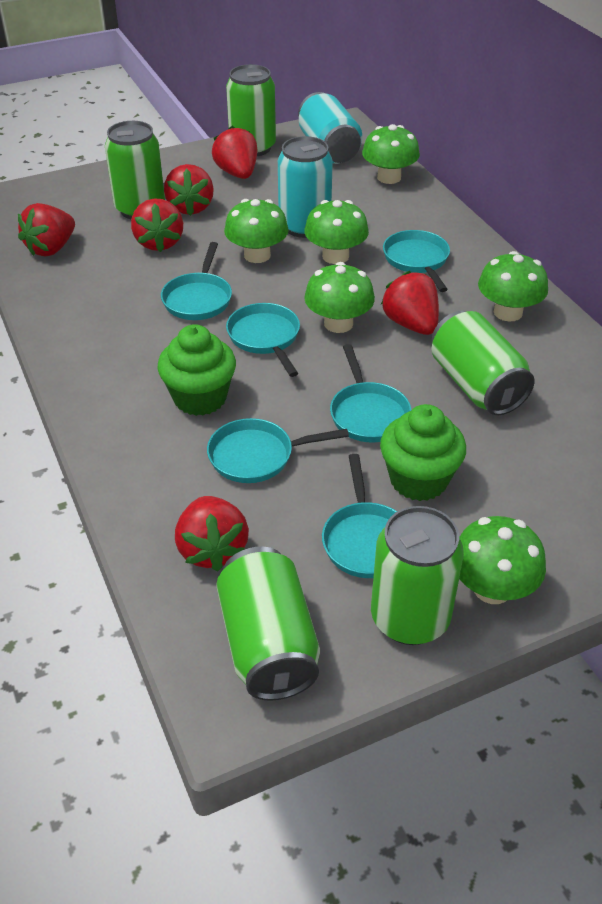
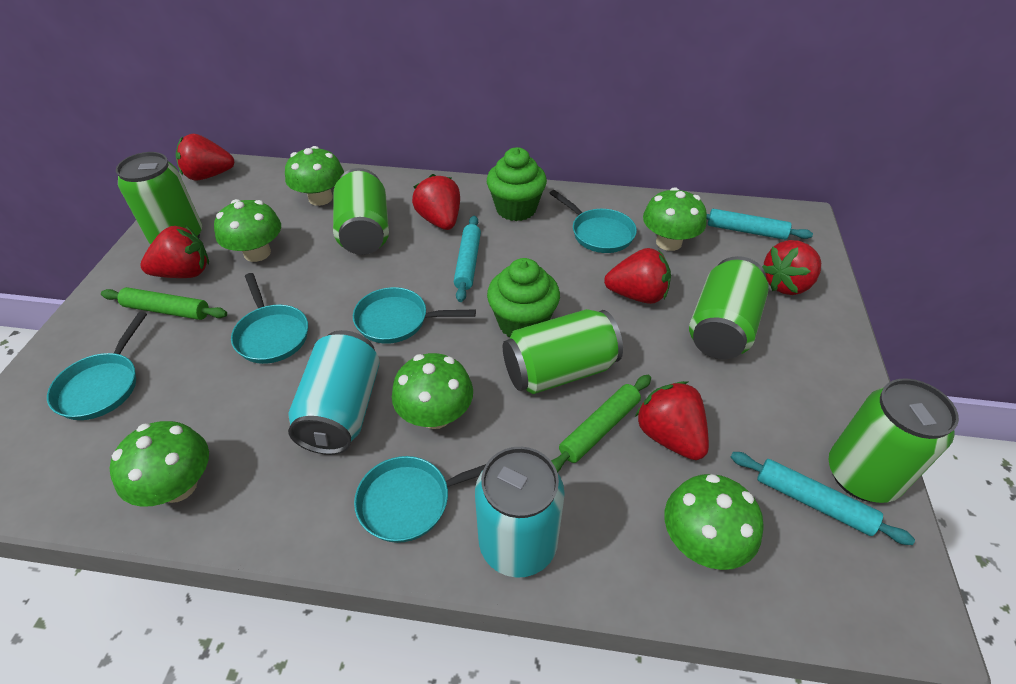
green rolling pin: none = 0 -> [101,287,227,320] [551,375,651,472] = 2
turquoise pan: [161,242,232,320] [207,418,349,483] [226,303,300,377] [322,454,397,578] [330,344,411,443] [383,230,450,292] = 6 -> [47,312,147,420] [231,273,308,364] [353,287,476,344] [354,456,486,543] [549,190,637,253] = 5
turquoise rolling pin: none = 0 -> [454,216,481,302] [706,209,813,240] [731,452,915,545] = 3

